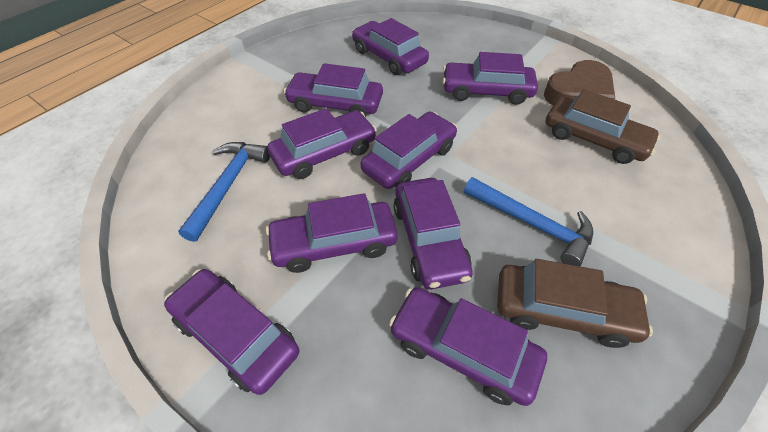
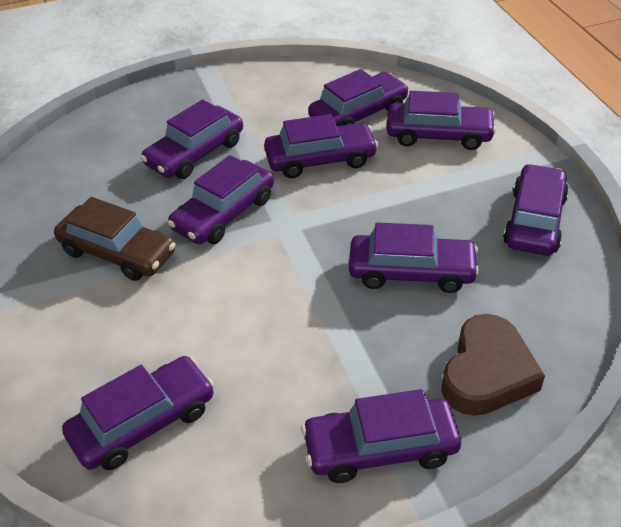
blue hammer: [178,142,270,242] [464,177,593,266] = 2 -> none = 0
brown car: [497,259,653,348] [545,89,661,164] = 2 -> [54,197,176,281] = 1

